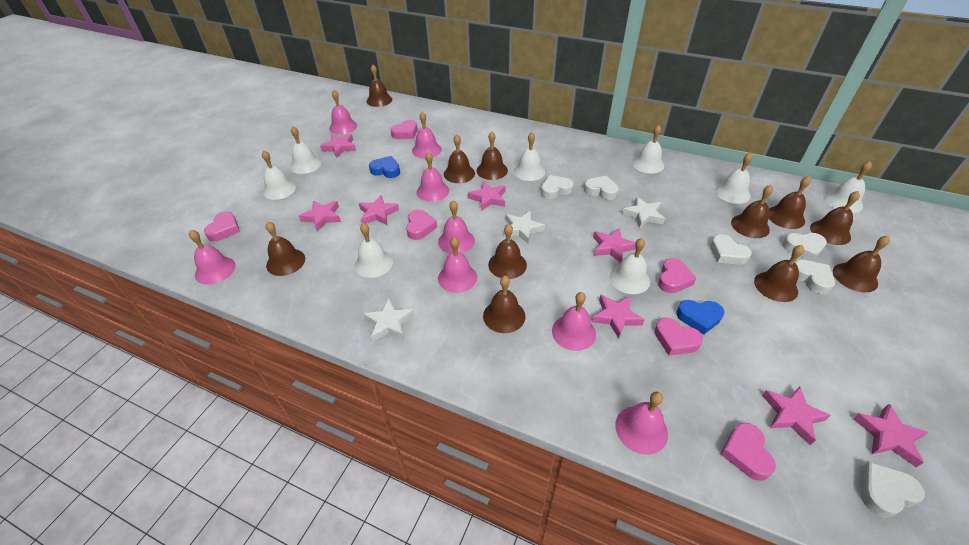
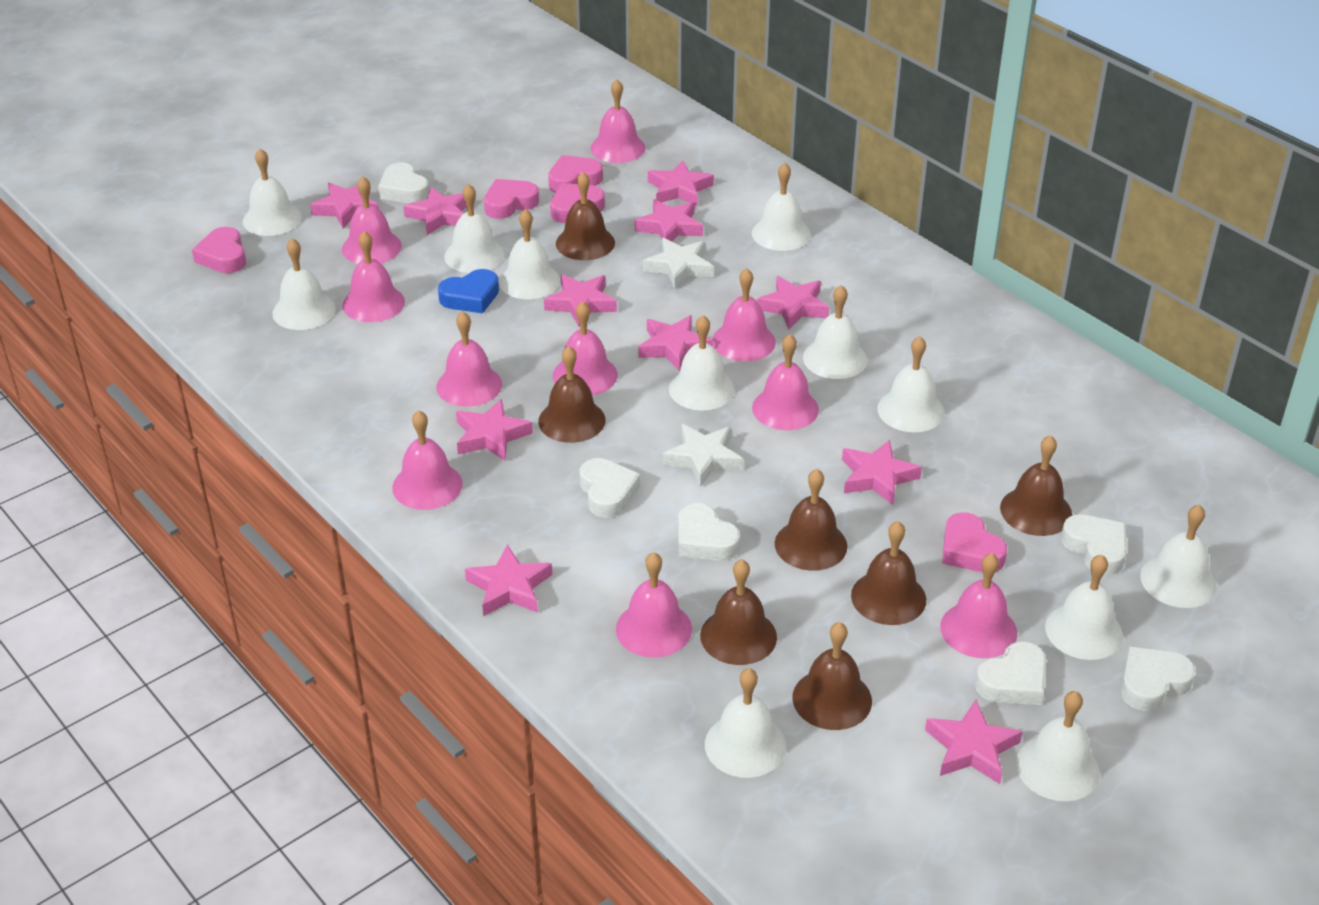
blue heart: [369,156,400,178] [676,300,724,335] = 2 -> [438,269,499,313] = 1
brown bell: [266,222,305,276] [366,65,392,107] [444,135,475,183] [477,131,508,180] [483,276,525,333] [488,224,527,279] [731,185,773,238] [754,245,804,302] [769,176,811,229] [810,191,860,245] [833,236,890,293] = 11 -> [538,346,606,443] [556,172,615,260] [700,559,777,665] [775,469,847,571] [793,622,872,730] [851,521,926,625] [1000,435,1072,536] = 7
pink bell: [189,230,236,285] [329,90,357,134] [412,112,442,158] [416,152,449,202] [438,201,475,254] [438,237,477,293] [552,292,596,351] [615,392,668,455] = 8 -> [342,176,402,264] [342,231,405,322] [392,410,463,510] [436,311,502,407] [553,301,618,395] [590,79,646,163] [616,552,692,658] [712,268,776,361] [752,334,819,430] [940,553,1017,658] = 10
pink heart: [204,211,240,241] [391,120,418,139] [406,210,437,240] [655,318,703,356] [658,258,697,293] [721,422,776,481] = 6 -> [192,227,246,273] [484,179,539,219] [548,155,603,192] [550,183,605,223] [942,512,1007,573] = 5
pink star: [299,201,341,231] [320,134,356,158] [359,195,399,225] [468,181,505,211] [592,295,645,339] [593,228,636,263] [762,386,831,445] [853,404,929,467] = 8 -> [310,183,379,228] [403,187,467,235] [456,399,533,461] [465,544,552,616] [544,274,617,326] [635,199,703,242] [638,315,713,372] [648,160,714,206] [757,276,829,330] [842,440,922,505] [925,700,1023,784] = 11
white bell: [262,150,296,200] [290,126,321,174] [354,223,393,278] [514,132,545,181] [610,238,650,294] [632,125,664,174] [715,152,753,204] [824,161,872,213] = 8 -> [243,149,302,236] [272,238,336,330] [444,184,504,273] [499,209,560,299] [669,315,735,410] [705,668,786,778] [752,163,811,251] [803,285,868,379] [877,336,944,432] [1016,691,1100,801] [1045,554,1123,660] [1140,505,1216,608] = 12
white star: [363,299,414,342] [504,211,545,244] [622,197,665,229] = 3 -> [643,238,713,289] [662,424,743,487] = 2

